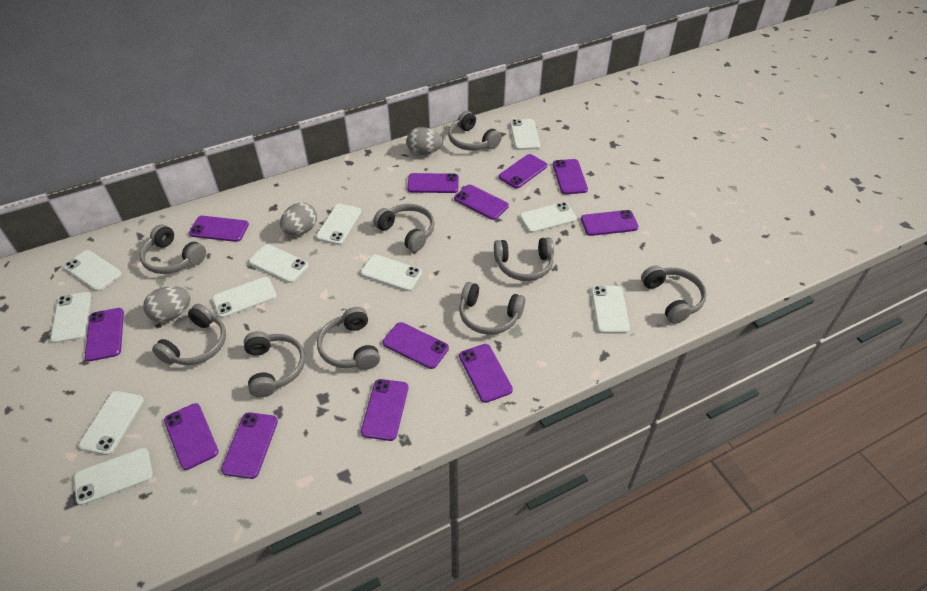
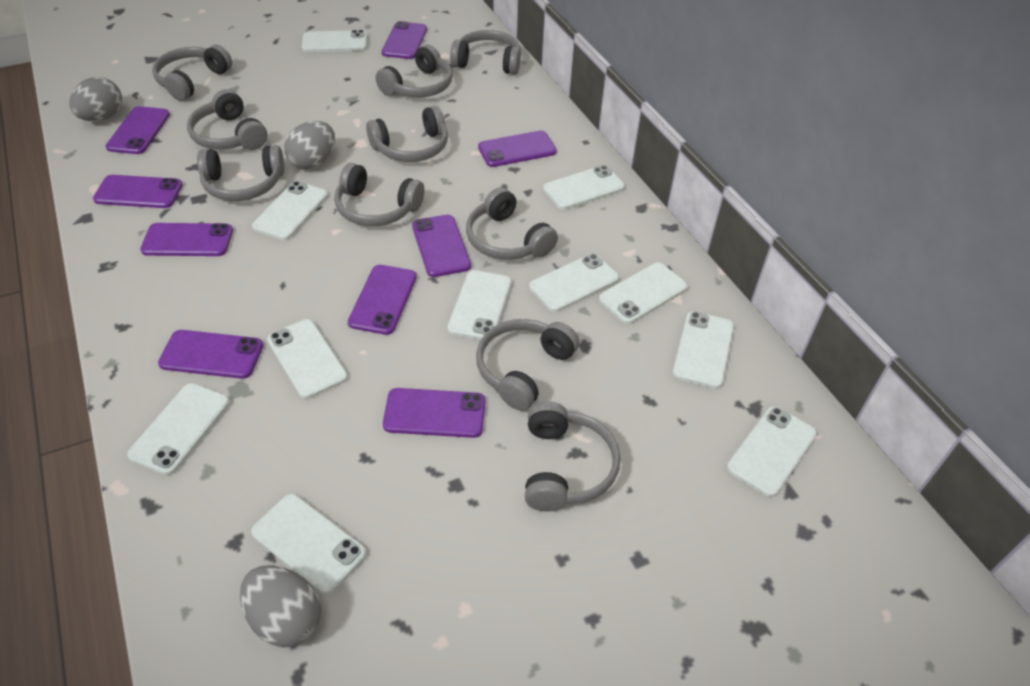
grey headphones: [140,225,206,274] [152,304,226,365] [244,331,305,397] [317,307,380,370] [373,204,435,252] [448,111,502,151] [459,282,525,335] [494,237,554,281] [641,265,707,324] = 9 -> [152,45,232,101] [187,89,267,150] [197,145,284,201] [334,163,424,226] [366,106,448,162] [376,45,453,98] [450,30,521,75] [466,187,558,260] [476,319,579,411] [525,401,621,511] = 10
purple phone: [85,308,124,361] [164,403,219,470] [189,216,249,242] [221,412,278,479] [361,379,408,441] [383,322,449,369] [407,173,459,193] [454,185,509,220] [459,344,513,403] [499,154,548,188] [553,159,588,194] [581,210,639,236] = 12 -> [93,175,183,208] [106,106,170,154] [140,223,233,256] [158,330,263,379] [348,265,417,335] [381,21,427,59] [383,388,485,438] [412,215,471,277] [478,131,557,167] = 9

